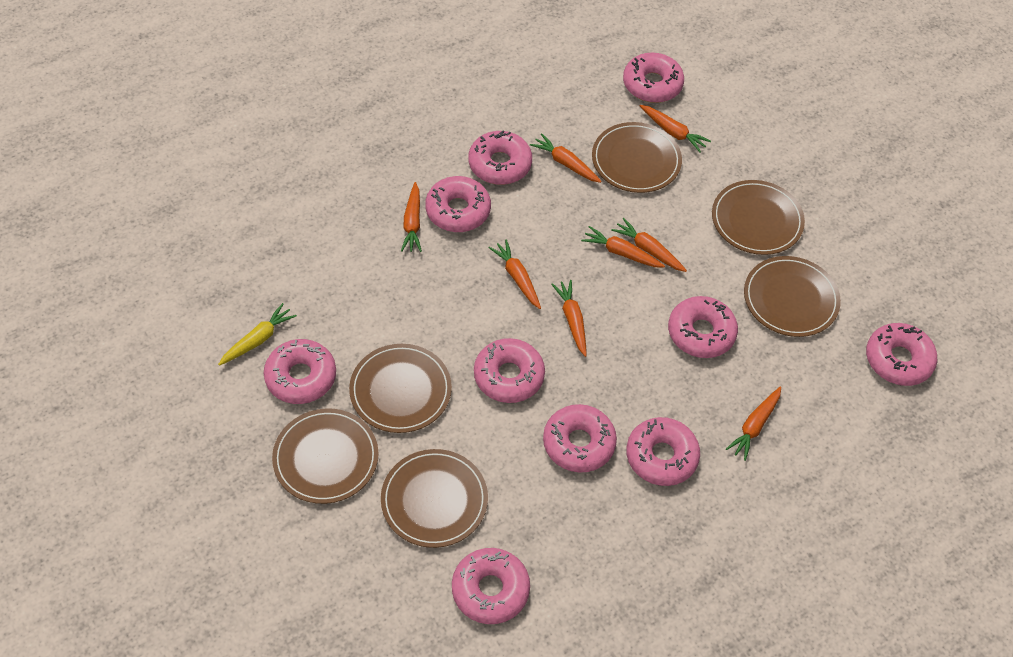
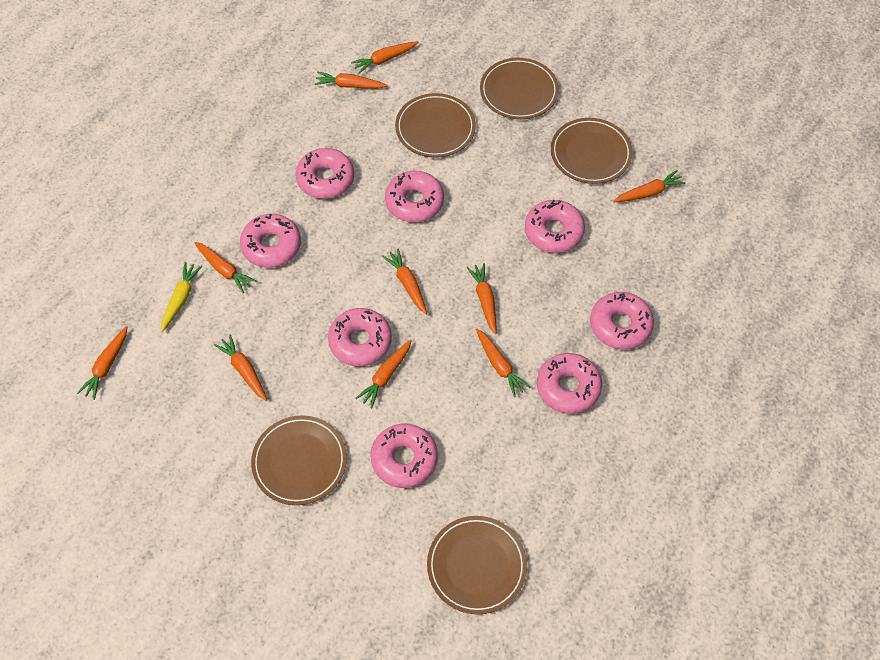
brown plate: [272,409,378,504] [349,344,452,433] [381,449,488,548] [592,122,682,193] [712,180,805,255] [744,256,841,337] = 6 -> [251,415,347,505] [395,93,476,158] [427,516,527,615] [480,58,559,119] [551,118,633,184] = 5
orange carrot: [401,182,422,252] [489,240,541,309] [530,133,602,183] [551,280,587,357] [581,226,665,268] [611,218,687,272] [640,105,711,153] [726,387,781,461] = 8 -> [77,326,127,400] [194,242,256,293] [214,334,267,401] [315,72,388,89] [351,41,418,74] [355,339,412,408] [382,248,427,314] [466,263,496,334] [476,329,531,397] [613,170,686,202] = 10
pink donut: [264,339,336,404] [425,176,491,232] [452,548,530,624] [468,131,532,185] [474,338,545,403] [543,404,617,473] [623,53,684,103] [626,417,700,486] [668,296,738,358] [866,323,937,386] = 10 -> [240,214,301,268] [296,148,354,199] [328,308,392,367] [370,423,438,488] [385,171,444,222] [525,200,585,253] [537,353,602,414] [590,292,654,350] = 8

